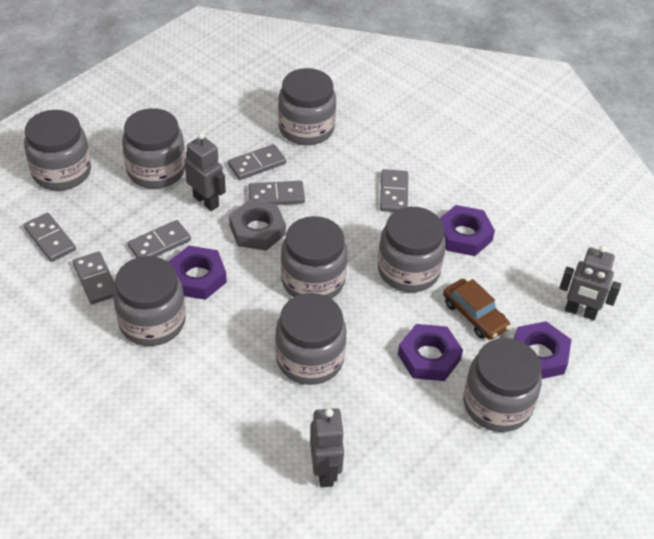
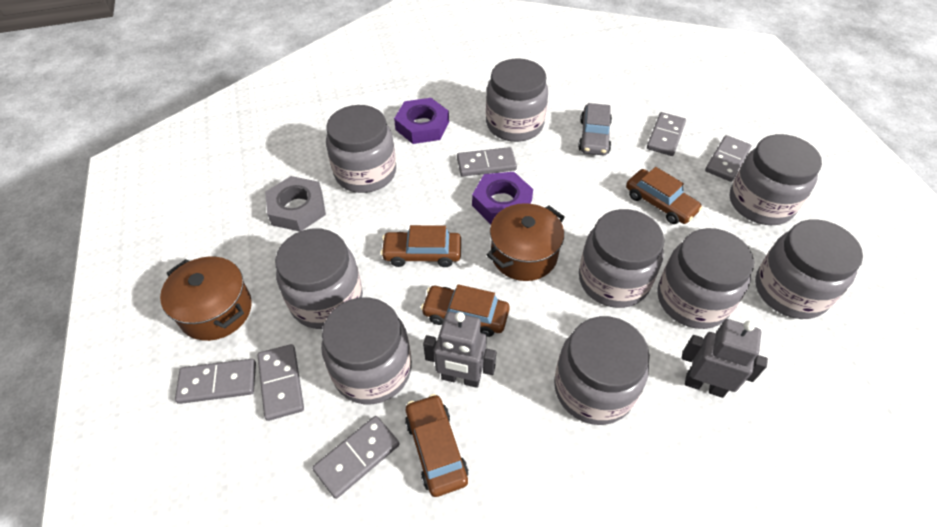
brown car: [443,279,510,340] = 1 -> [381,225,461,267] [405,394,468,497] [421,284,510,337] [626,167,702,224] = 4
brown pot: none = 0 -> [160,256,252,341] [487,203,565,281] = 2
grey car: none = 0 -> [578,103,612,156] = 1
grey jar: [24,110,91,191] [113,256,186,346] [122,108,185,189] [275,293,347,385] [278,68,336,145] [281,216,348,299] [378,207,446,292] [463,338,542,432] = 8 -> [275,228,363,329] [321,297,412,404] [326,105,396,193] [486,58,548,142] [554,316,650,425] [579,209,664,308] [657,228,754,329] [730,134,822,225] [755,219,863,319] = 9
grey robot: [184,133,226,211] [310,408,345,487] [559,245,621,320] = 3 -> [423,312,496,388] [682,319,768,398] = 2
purple nut: [168,246,227,300] [398,324,463,381] [440,205,495,256] [514,321,571,379] = 4 -> [394,98,449,144] [472,172,533,224] = 2

